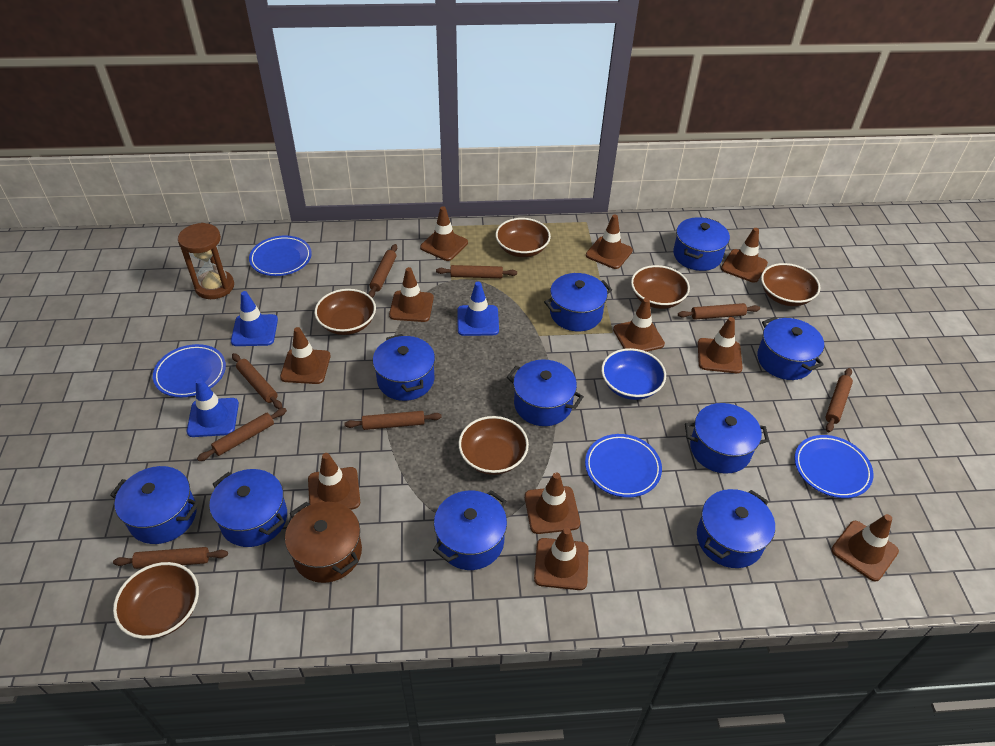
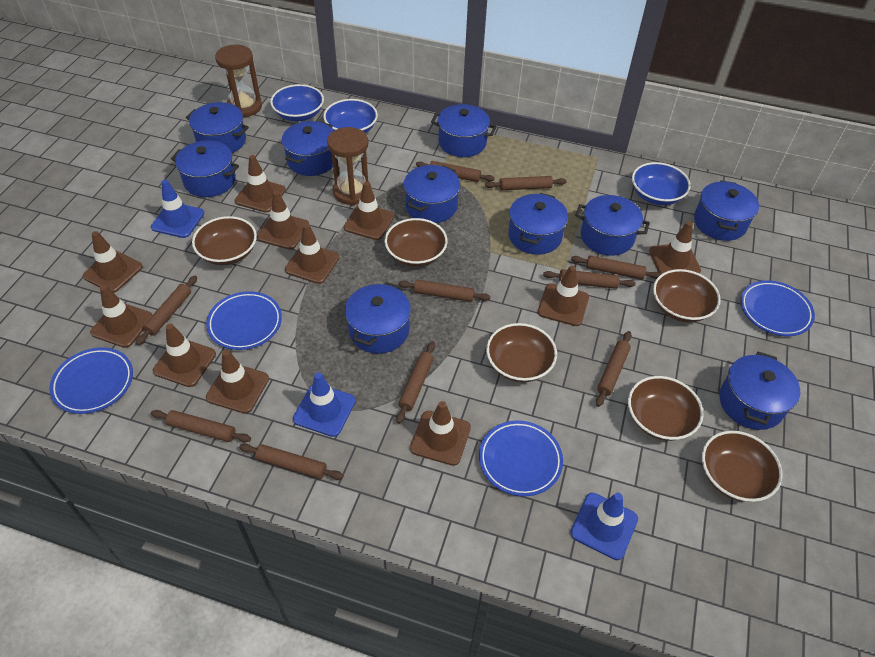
blue bowl: [601,348,666,400] = 1 -> [270,84,324,121] [323,99,378,133] [632,162,691,205] = 3
brown hourglass: [178,223,234,299] = 1 -> [215,45,262,117] [327,127,371,205] = 2
brown pot: [285,502,362,583] = 1 -> none = 0
brown rolling pin: [113,547,228,569] [197,408,287,461] [232,353,282,409] [344,411,442,430] [368,244,397,298] [436,265,517,278] [678,303,760,320] [826,368,853,432] = 8 -> [136,276,197,345] [151,410,251,442] [239,444,344,480] [396,341,435,424] [398,279,491,302] [416,161,495,182] [485,176,567,190] [543,269,636,289] [571,255,661,279] [596,331,632,407] = 10

